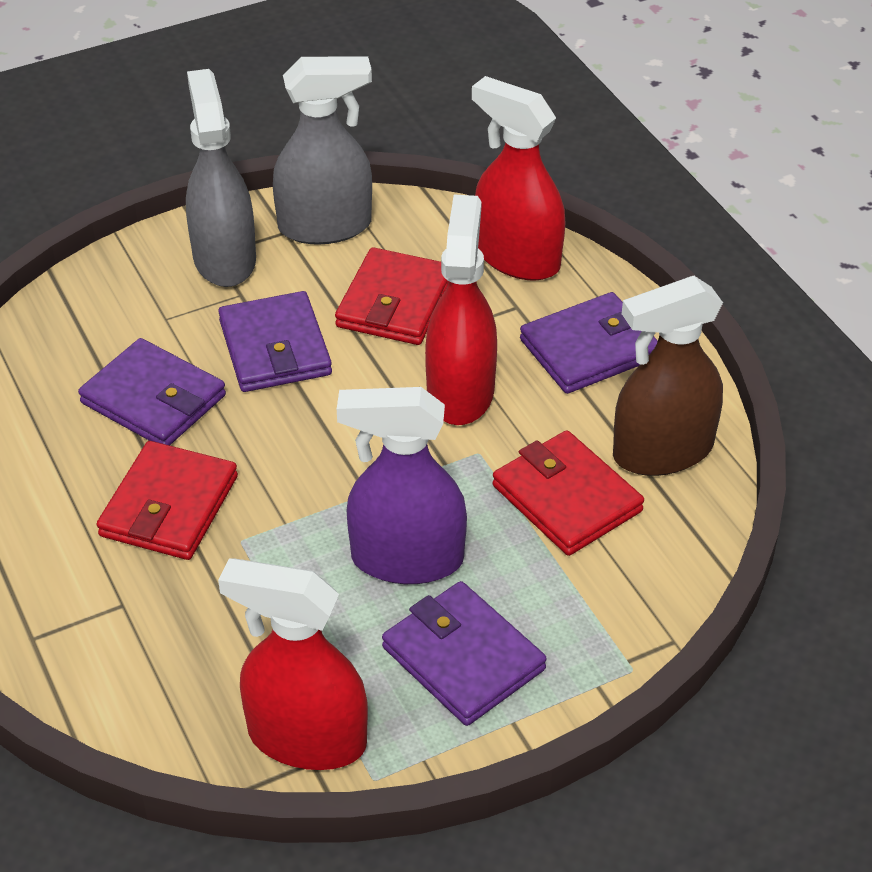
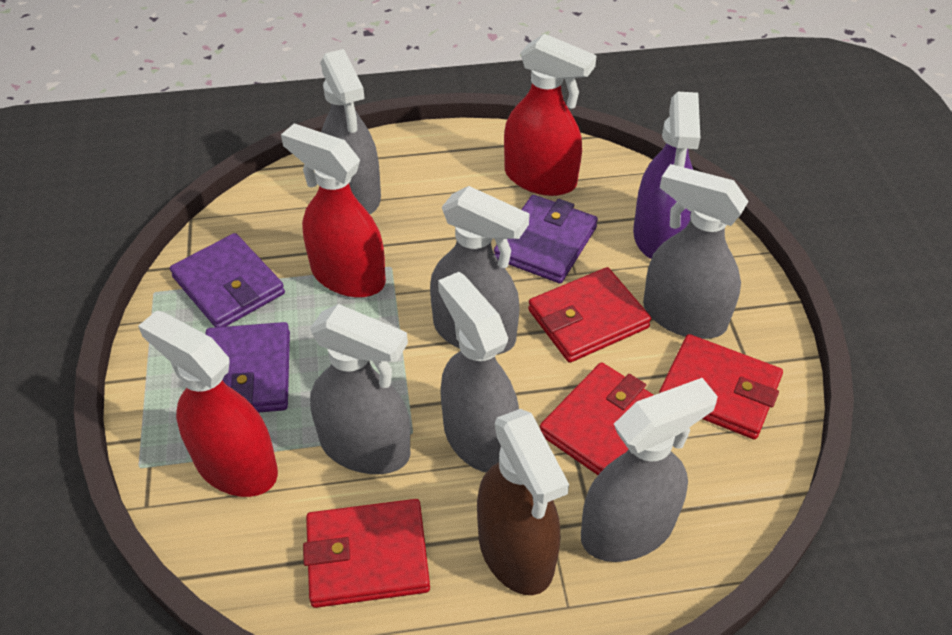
grey spray bottle: [186,69,256,287] [273,56,372,245] = 2 -> [310,304,411,474] [320,49,381,214] [430,186,529,355] [438,272,519,473] [581,378,718,562] [643,164,749,339] = 6
purple wallet: [78,338,226,446] [218,291,332,392] [382,581,547,726] [520,292,658,394] = 4 -> [170,233,285,327] [206,322,290,412] [494,195,598,283] = 3
red wallet: [97,441,238,560] [335,247,449,345] [493,430,644,556] = 3 -> [303,499,430,608] [528,267,651,363] [540,362,653,475] [659,334,783,440] = 4

